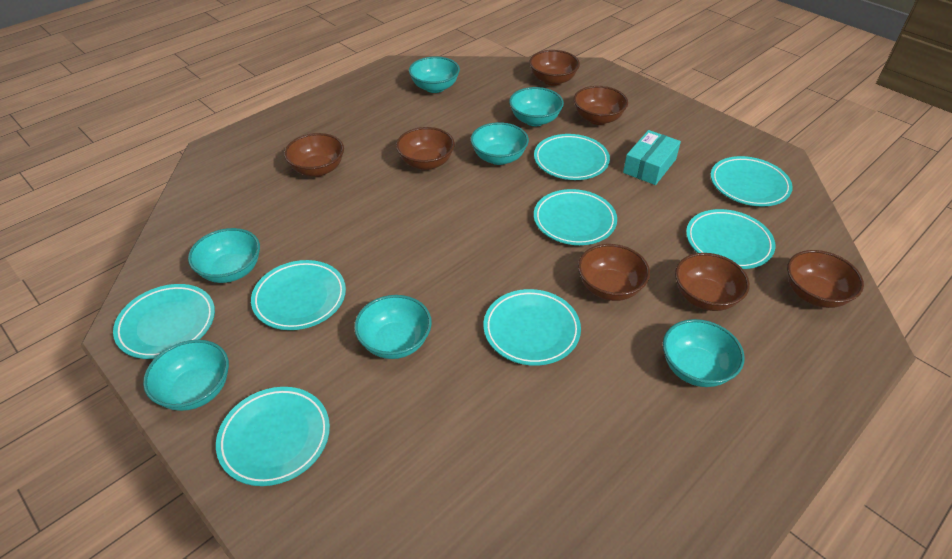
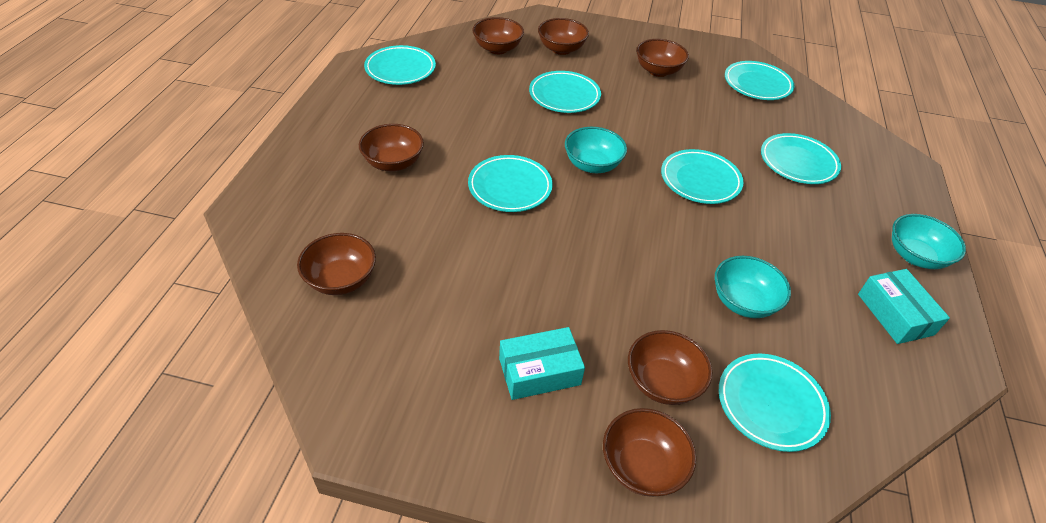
turquoise bowl: [143,340,229,411] [188,228,260,283] [354,295,432,359] [409,56,460,93] [471,122,529,165] [509,87,564,126] [663,319,745,387] = 7 -> [565,127,627,173] [715,256,791,318] [892,214,966,269] = 3
turquoise box: [623,130,681,185] = 1 -> [499,327,585,400] [858,269,950,344] = 2
turquoise plate: [113,284,215,359] [216,387,330,486] [251,260,346,330] [484,289,581,366] [534,134,610,180] [534,189,617,245] [686,209,775,269] [711,156,793,206] = 8 -> [364,45,436,85] [468,155,553,212] [529,71,601,113] [661,149,744,204] [719,354,831,452] [725,61,794,100] [761,133,841,184] = 7

